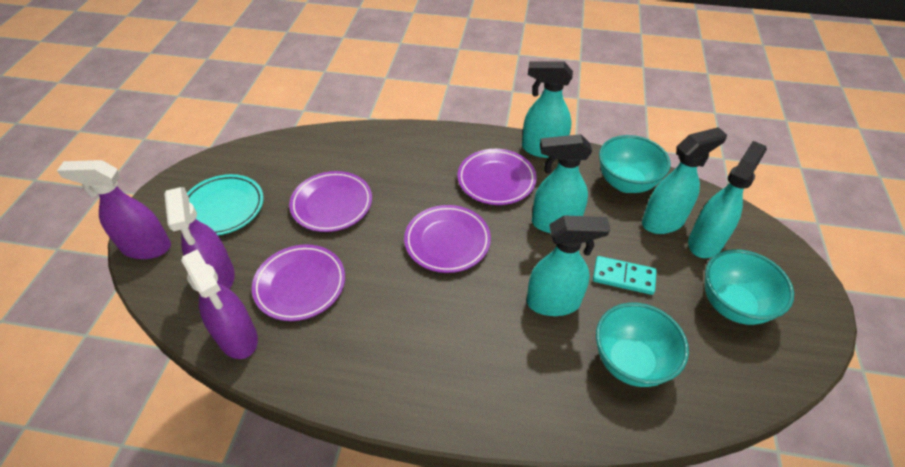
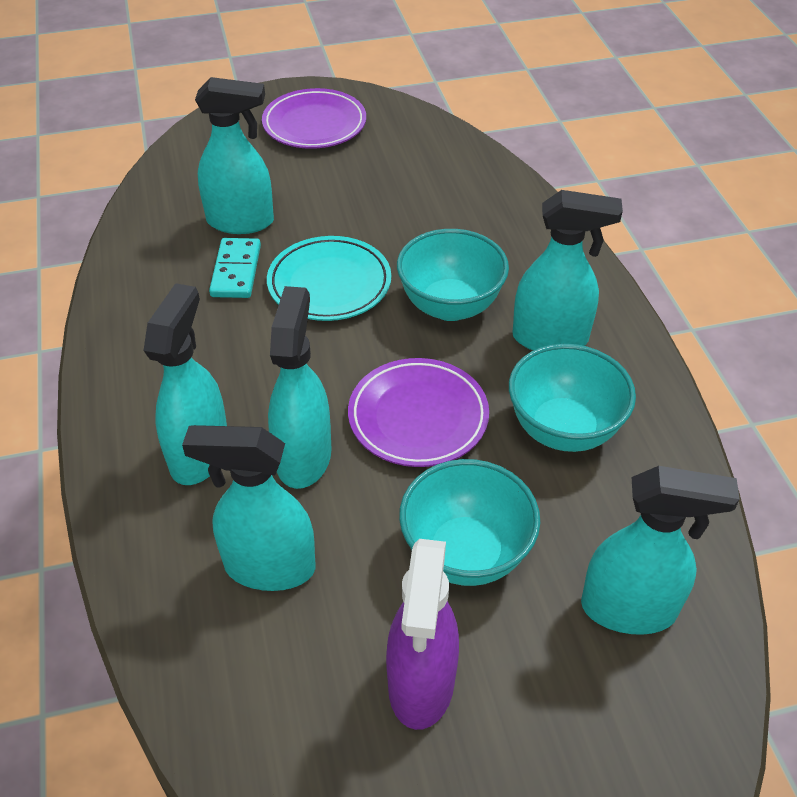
purple plate: [252,244,345,321] [289,171,372,232] [404,205,491,273] [457,149,536,205] = 4 -> [262,88,366,149] [348,358,489,467] = 2
purple spray bottle: [57,160,171,259] [164,187,235,289] [181,249,258,359] = 3 -> [386,539,459,730] = 1
turquoise spray bottle: [522,61,573,158] [527,215,610,316] [532,134,592,233] [642,127,727,234] [688,141,767,258] = 5 -> [143,283,227,485] [182,425,315,591] [195,77,274,234] [268,286,332,489] [512,190,623,351] [581,466,740,635] = 6

